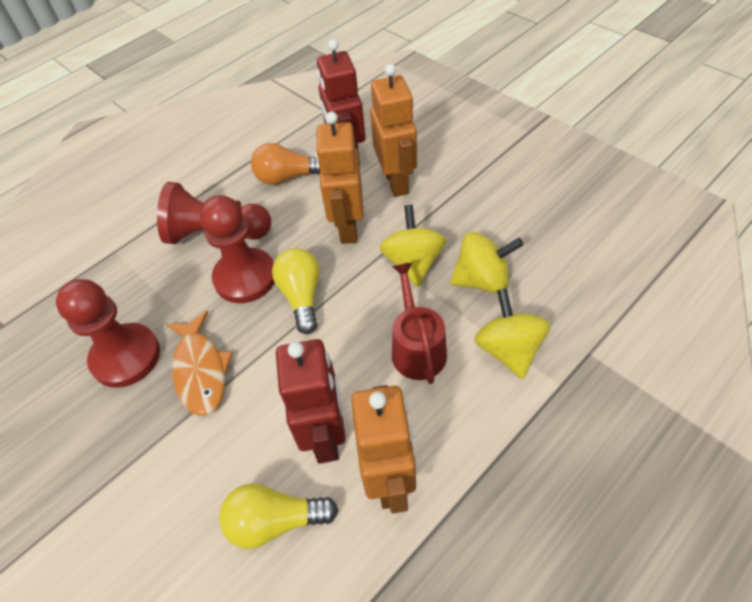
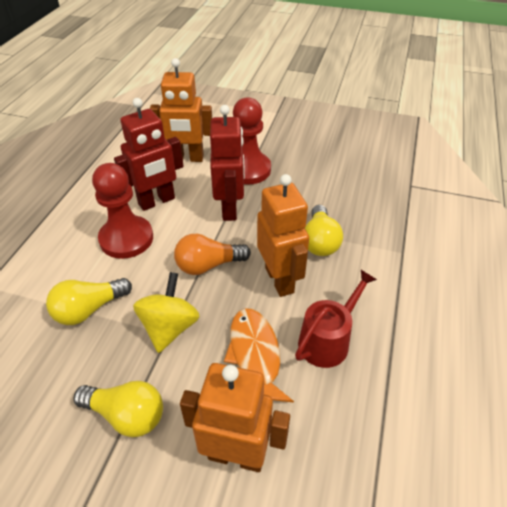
red pawn: [56,279,160,388] [157,182,271,244] [200,195,275,303] = 3 -> [92,163,153,259] [233,97,271,185] = 2
yellow light bulb: [219,483,338,549] [272,248,320,334] = 2 -> [46,278,132,325] [73,381,163,437] [305,205,343,256] = 3
yellow spinning top: [380,205,446,287] [450,232,524,294] [474,288,550,379] = 3 -> [133,272,200,353] = 1

